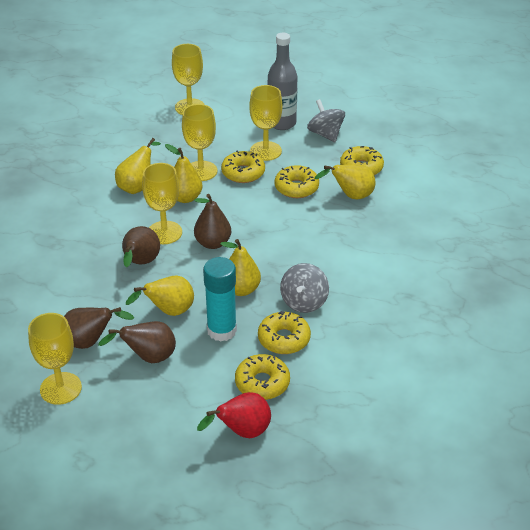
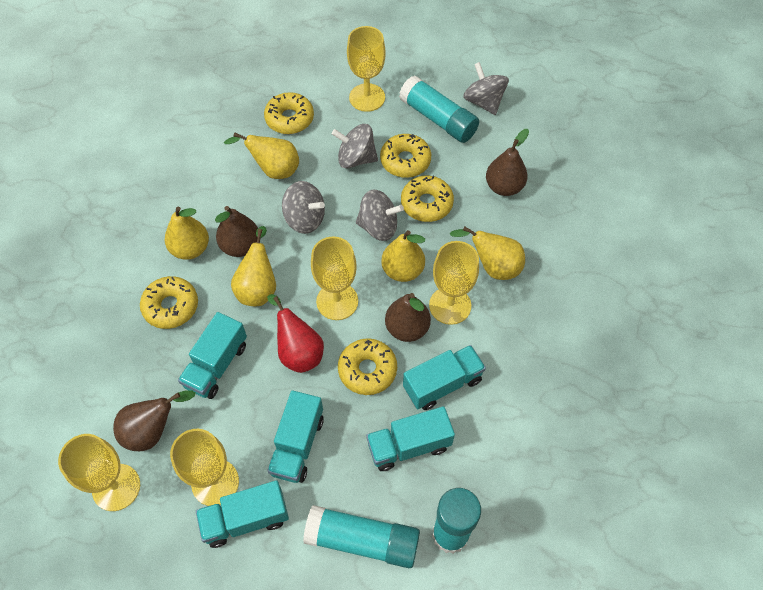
grey bottle: [268,33,298,130] = 1 -> none = 0
grey spinning top: [280,263,329,313] [307,99,345,142] = 2 -> [282,181,325,234] [332,124,378,168] [356,190,404,241] [463,62,509,115] = 4
turquoise glue stick: [203,257,237,341] = 1 -> [303,505,420,568] [399,75,479,143] [432,488,481,554] = 3
turquoise truck: none = 0 -> [178,312,247,399] [196,480,289,548] [267,390,324,483] [366,406,455,471] [403,345,486,410] = 5

